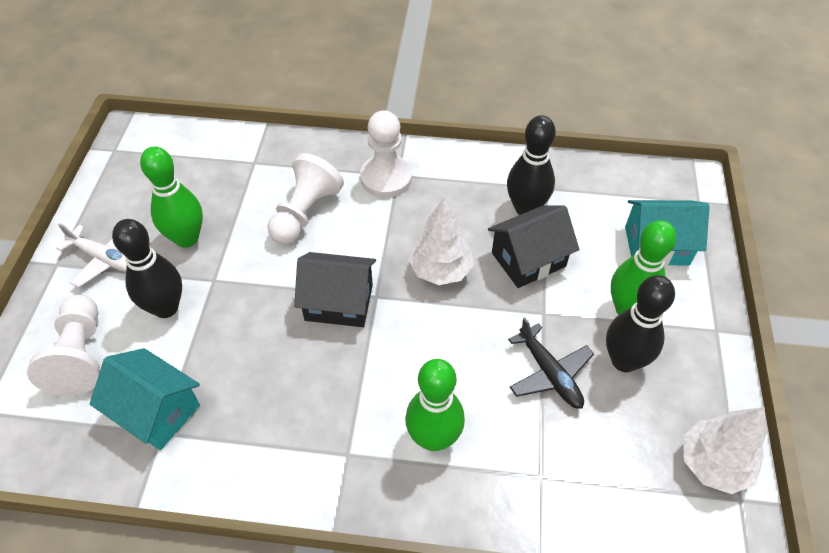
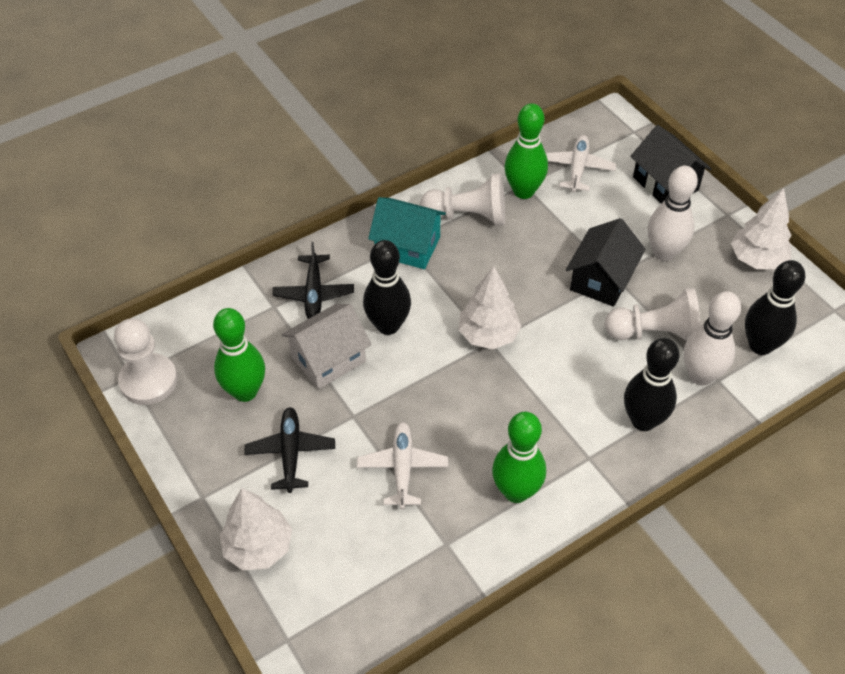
black plane: [508,318,594,409] = 1 -> [244,407,335,493] [273,242,354,319] = 2
turquoise house: [90,348,200,450] [625,200,710,266] = 2 -> [368,197,446,269] = 1
white bowling pin: none = 0 -> [648,166,698,261] [684,291,741,386] = 2
white house: none = 0 -> [281,304,371,389] = 1
white plane: [56,223,127,287] = 1 -> [357,422,448,509] [546,135,616,192] = 2
white tree: [408,197,474,285] [683,407,766,494] = 2 -> [219,488,292,570] [459,266,521,349] [731,188,791,269] = 3

